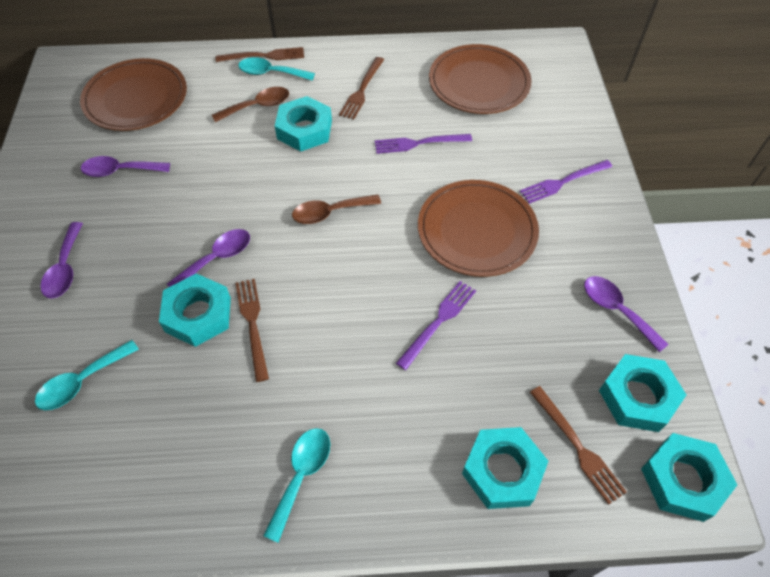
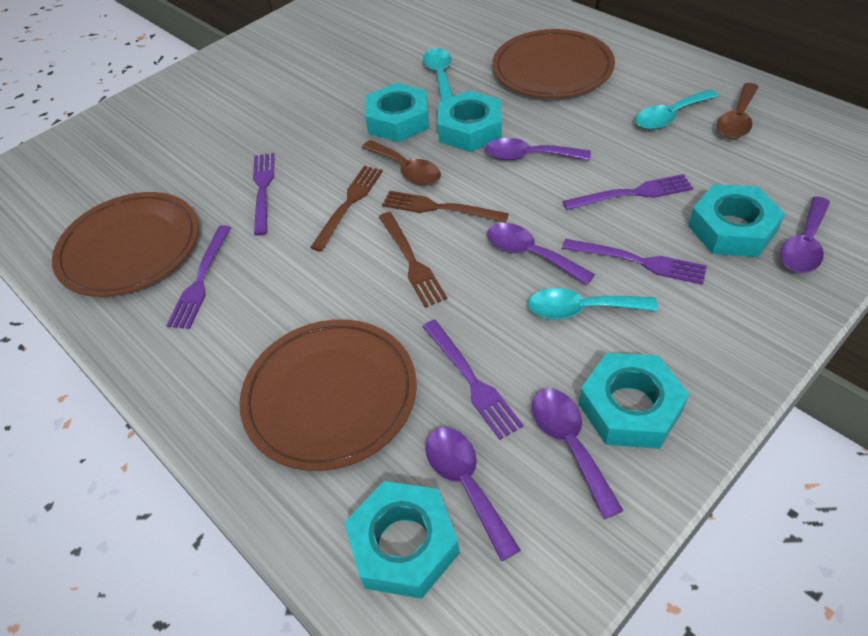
brown fork: [215,47,304,62] [235,279,269,382] [339,57,384,120] [530,386,627,505] = 4 -> [310,166,383,252] [379,212,448,308] [382,191,509,223] = 3
purple fork: [375,134,472,154] [396,281,476,370] [520,160,612,204] = 3 -> [166,225,231,329] [253,153,275,235] [422,320,524,440] [562,239,707,285] [563,174,693,210] = 5
purple spoon: [41,222,83,299] [81,156,170,177] [167,229,250,287] [584,276,668,352] = 4 -> [425,427,521,561] [485,138,591,161] [487,223,595,285] [532,389,623,519] [780,196,830,273] = 5

